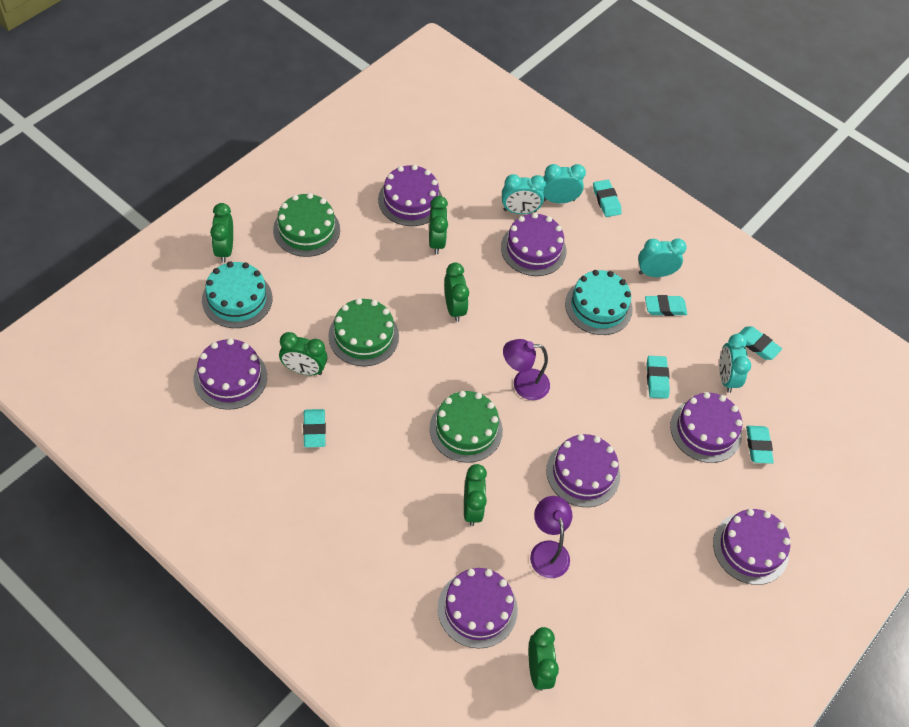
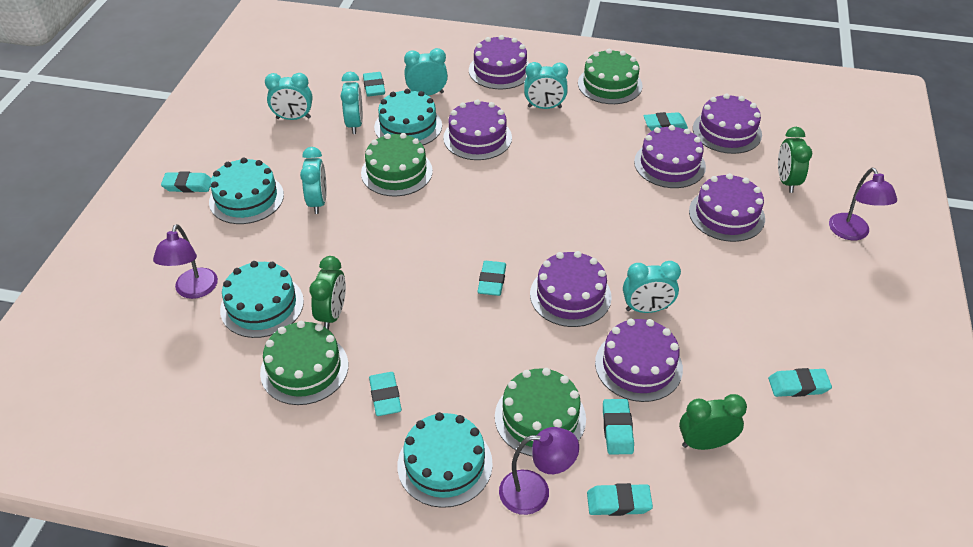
green cake: [273,193,340,257] [328,298,399,366] [429,391,503,463] = 3 -> [260,321,348,405] [361,133,433,196] [495,368,586,456] [578,49,643,104] = 4
green clock: [210,203,233,263] [279,332,327,375] [429,196,448,254] [444,262,469,322] [464,464,487,526] [529,627,559,691] = 6 -> [310,256,346,329] [679,394,747,450] [778,127,812,193] = 3
purple lamp: [503,339,550,400] [530,496,572,578] = 2 -> [153,224,218,299] [499,427,579,515] [829,168,897,240] = 3
turquoise cake: [202,261,272,328] [565,270,633,335] = 2 -> [209,158,284,224] [220,261,304,338] [374,89,442,145] [397,412,493,508] = 4
turquoise clock: [502,174,546,214] [543,164,586,203] [638,239,686,277] [719,334,751,393] = 4 -> [265,73,313,120] [300,147,327,214] [341,72,363,134] [404,48,448,96] [524,62,568,109] [623,261,681,313] = 6
turquoise eraser: [303,409,326,447] [593,180,622,217] [645,295,687,316] [647,356,670,399] [739,326,782,360] [746,426,774,464] = 6 -> [161,172,211,193] [363,72,385,97] [369,372,402,416] [477,261,506,296] [587,483,653,516] [603,399,634,454] [643,112,688,131] [768,368,832,397] = 8

